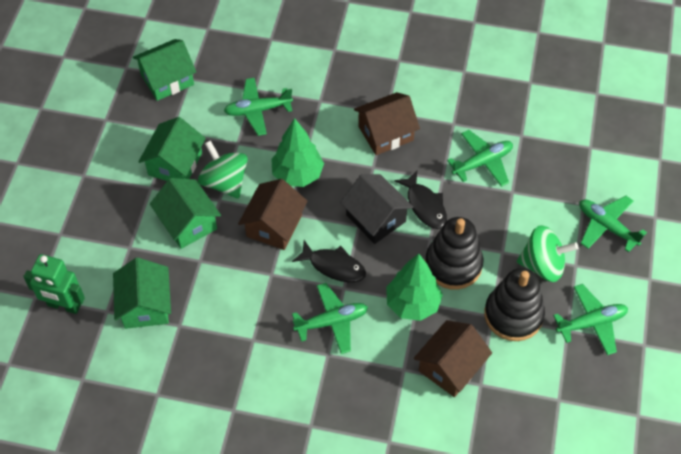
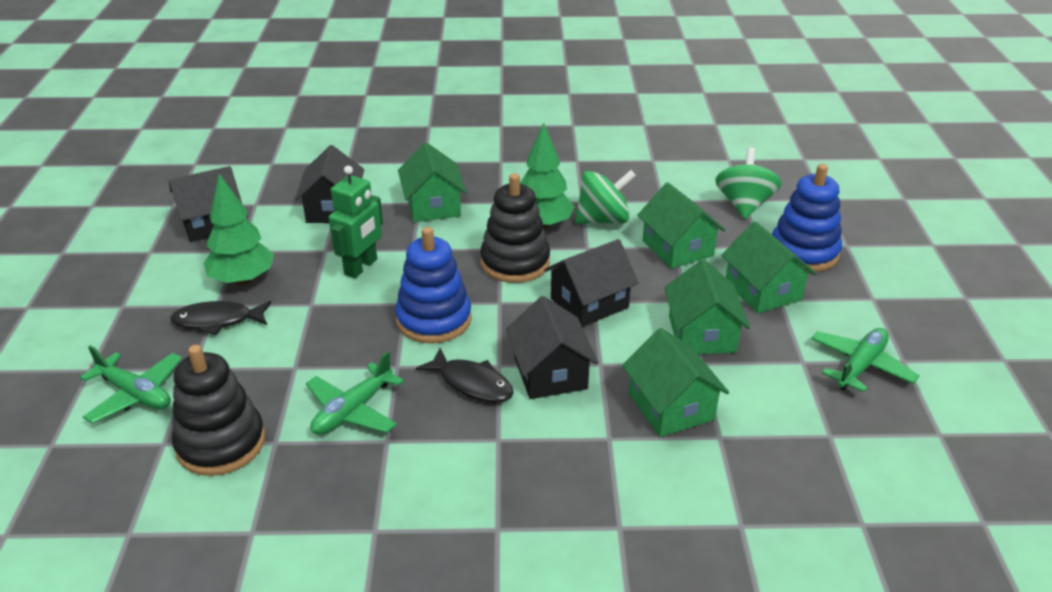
black house: [340,174,413,244] = 1 -> [169,166,243,242] [295,145,364,223] [506,296,599,399] [544,239,639,327] = 4
blue stacking toy: none = 0 -> [395,227,472,344] [772,164,842,272] = 2
brown house: [238,179,308,250] [354,92,420,155] [414,320,492,397] = 3 -> none = 0
green house: [113,258,171,329] [133,39,196,101] [138,117,206,181] [150,178,221,249] = 4 -> [398,142,467,222] [622,328,729,437] [637,182,725,269] [664,260,750,354] [721,221,816,314] = 5
green plane: [224,78,293,136] [292,283,368,354] [447,130,513,187] [553,284,628,355] [579,196,647,252] = 5 -> [80,345,182,424] [306,351,404,435] [811,328,919,392] = 3

